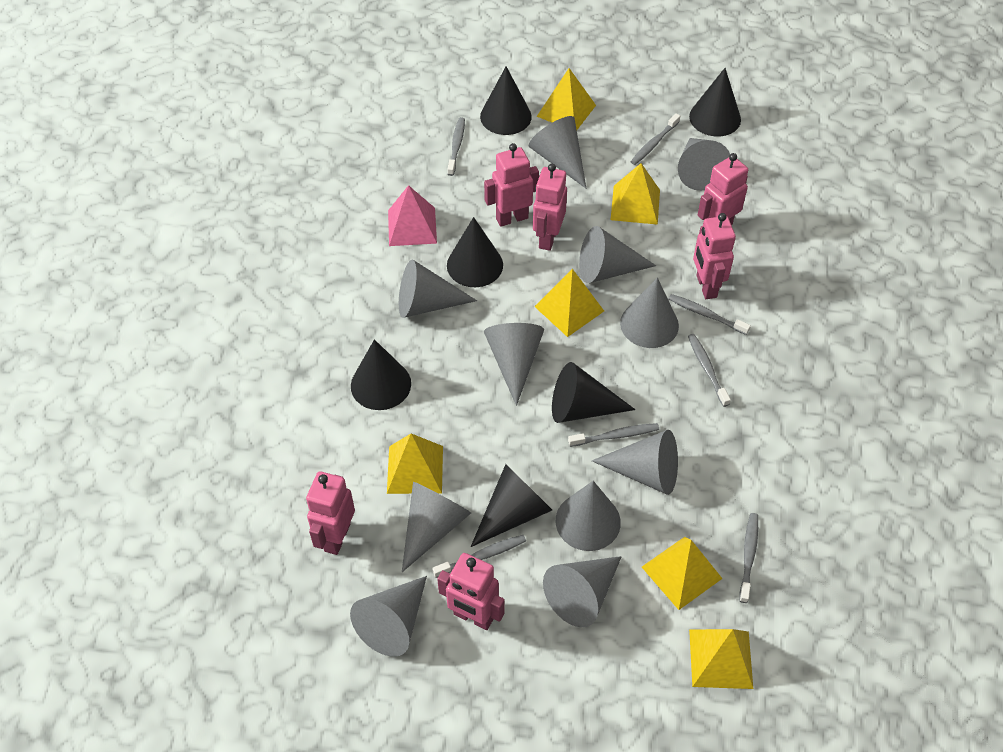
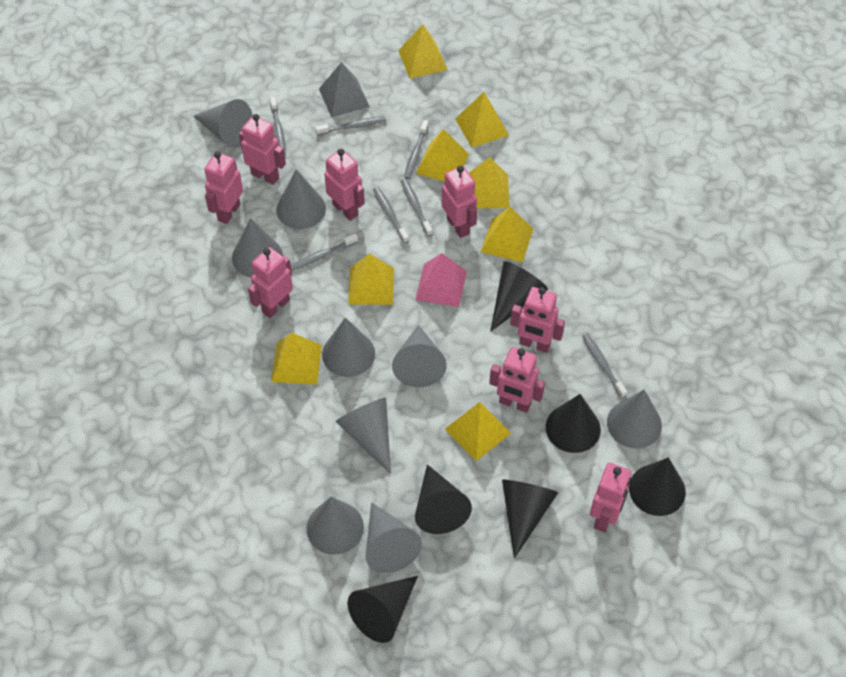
grey cone: [350,576,427,657] [399,260,477,318] [402,482,471,572] [484,323,544,406] [529,116,586,188] [543,556,622,627] [556,481,621,551] [579,226,656,283] [592,430,678,495] [620,277,679,348] [678,138,730,191] = 11 -> [193,99,253,148] [232,218,283,278] [276,169,326,229] [306,497,364,555] [322,317,375,377] [335,398,391,474] [366,502,422,573] [392,325,447,387] [607,390,662,448] = 9
grey pyramid: none = 0 -> [319,62,370,118] = 1
pink robot: [306,471,355,555] [437,553,505,630] [484,143,539,227] [533,164,567,251] [693,213,736,299] [698,153,748,225] = 6 -> [204,151,243,224] [239,114,286,185] [248,247,293,318] [324,149,365,221] [442,166,477,238] [489,347,545,413] [510,287,565,353] [590,463,631,532] = 8
yellow pyramid: [387,434,443,494] [534,269,604,337] [537,68,596,130] [610,163,660,225] [642,537,723,610] [689,629,753,689] = 6 -> [271,333,322,384] [348,253,394,305] [398,24,448,79] [416,129,469,182] [445,402,511,461] [455,92,509,148] [469,157,510,208] [481,207,533,262] = 8

